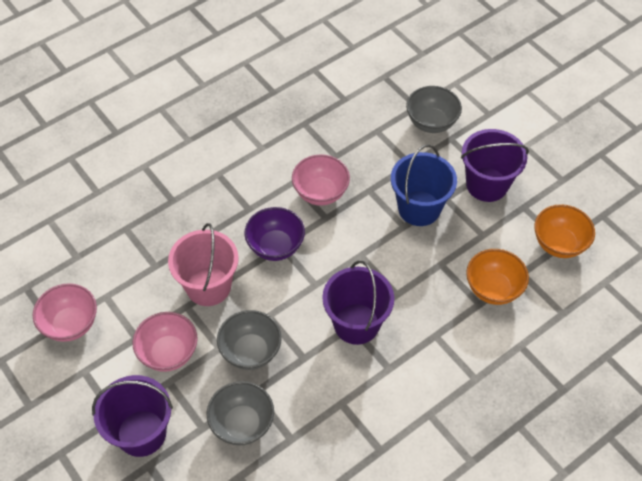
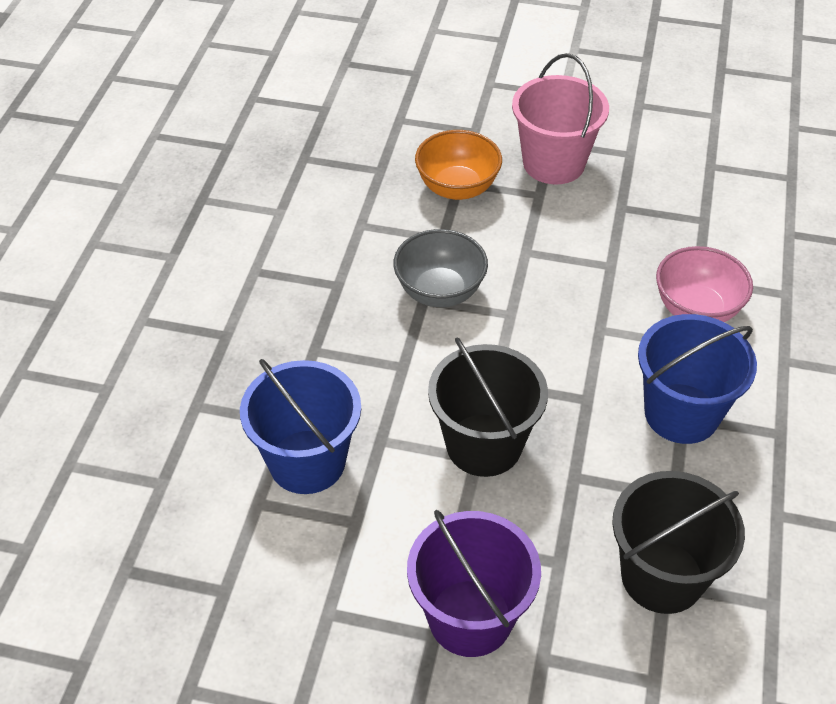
black bucket: none = 0 -> [428,337,548,477] [612,471,745,614] = 2
blue bucket: [391,144,457,226] = 1 -> [240,359,361,494] [638,314,757,444] = 2
grey bowl: [207,381,274,445] [217,310,282,370] [406,86,462,133] = 3 -> [393,229,488,307] = 1
orange bowl: [466,249,529,305] [534,204,595,258] = 2 -> [415,130,502,200] = 1
pink bowl: [33,283,97,342] [133,312,198,372] [292,154,350,206] = 3 -> [656,246,753,322] = 1
purple bowl: [244,207,305,261] = 1 -> none = 0
purple bucket: [92,375,173,457] [322,261,394,345] [461,129,529,202] = 3 -> [407,510,541,657] = 1

